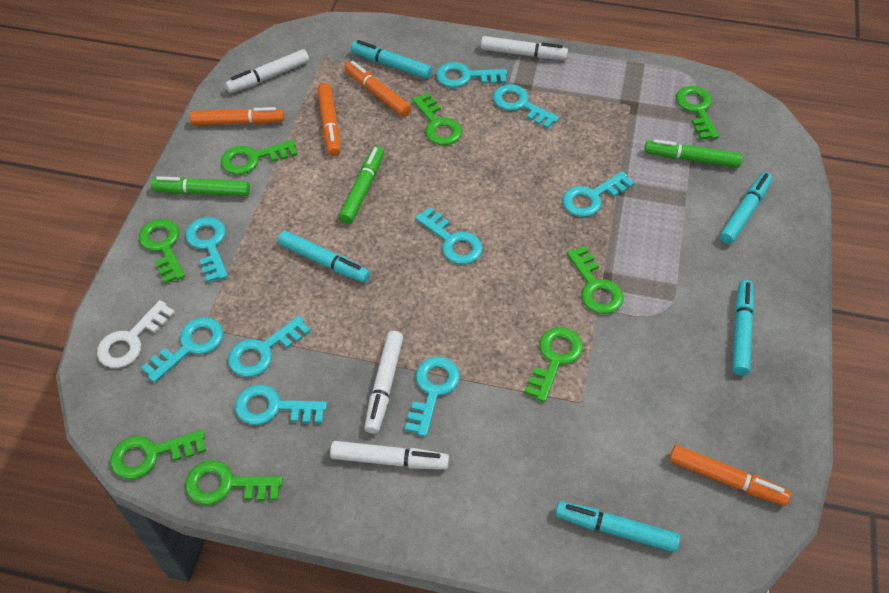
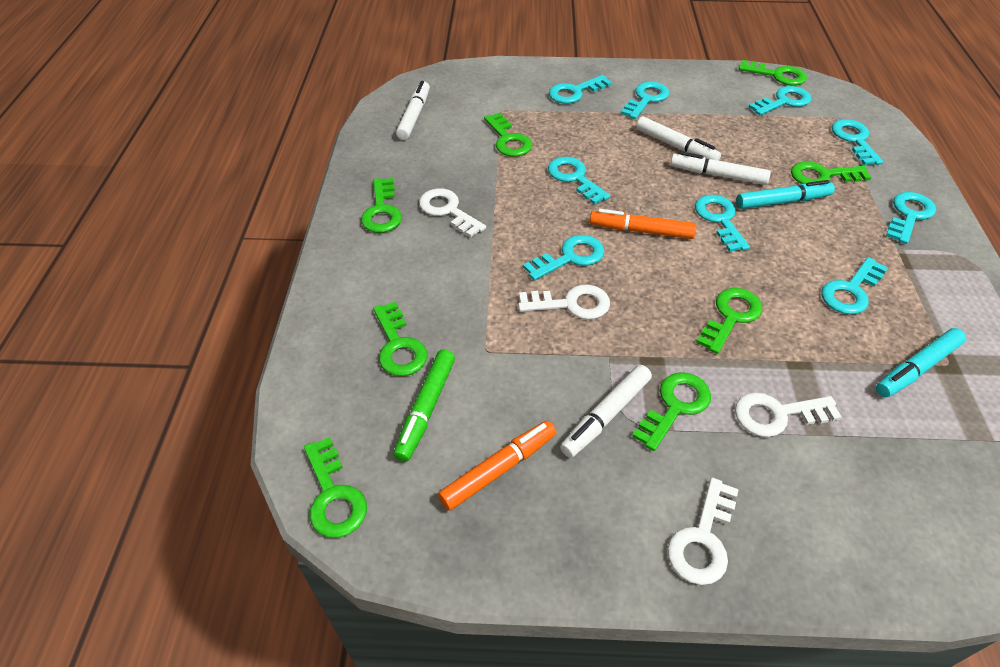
green marker: [151,176,250,196] [339,146,384,224] [644,139,742,168] = 3 -> [393,349,455,462] = 1
orange marker: [190,107,284,125] [318,83,340,156] [345,61,411,116] [669,445,791,506] = 4 -> [438,421,556,511] [590,209,696,239] = 2
turquoise marker: [278,230,370,283] [351,40,432,79] [555,501,680,552] [720,172,772,244] [732,280,754,375] = 5 -> [736,180,835,209] [876,328,966,397] = 2
white key: [97,300,175,368] = 1 -> [419,188,486,237] [518,284,610,319] [667,478,739,585] [735,393,842,437] = 4

